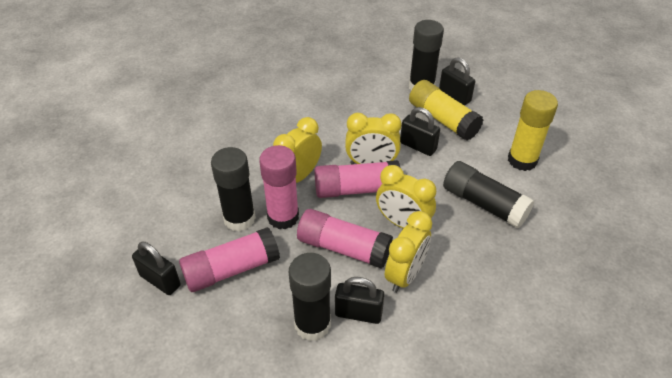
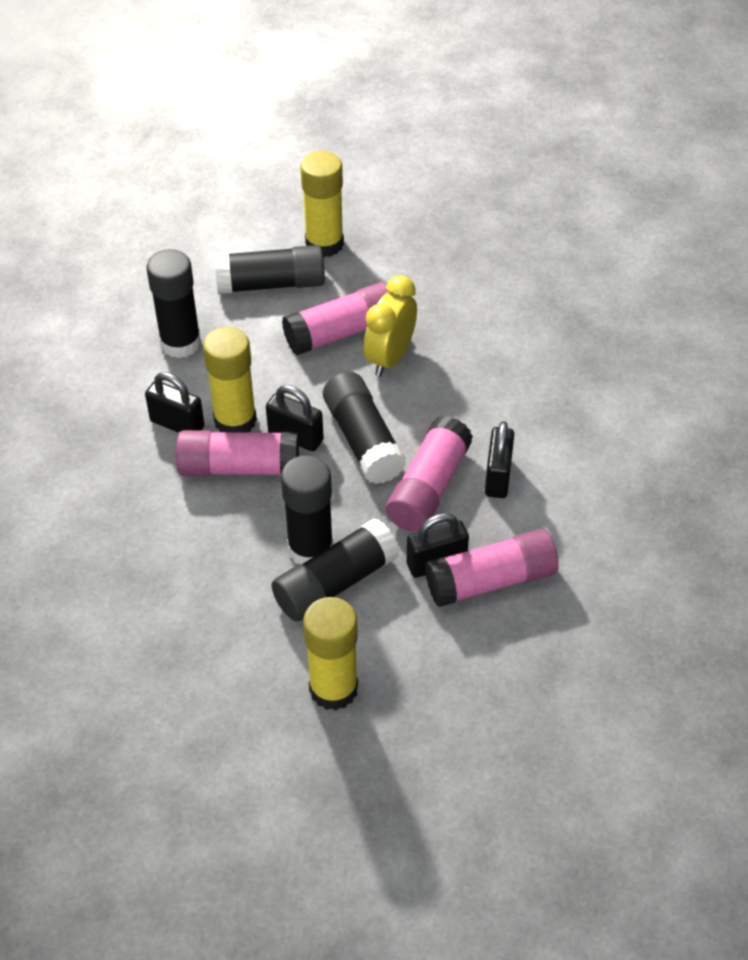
black glue stick: [211,147,256,232] [288,253,331,341] [409,20,444,90] [443,161,534,228] = 4 -> [147,249,201,358] [214,245,325,294] [271,518,399,621] [281,455,333,564] [323,372,406,484] = 5
yellow clock: [273,117,322,183] [345,113,401,165] [376,165,436,229] [385,211,432,293] = 4 -> [364,276,417,377] = 1
yellow glue stick: [409,80,484,141] [508,90,558,171] = 2 -> [203,327,257,433] [300,151,344,258] [303,597,358,710] = 3

